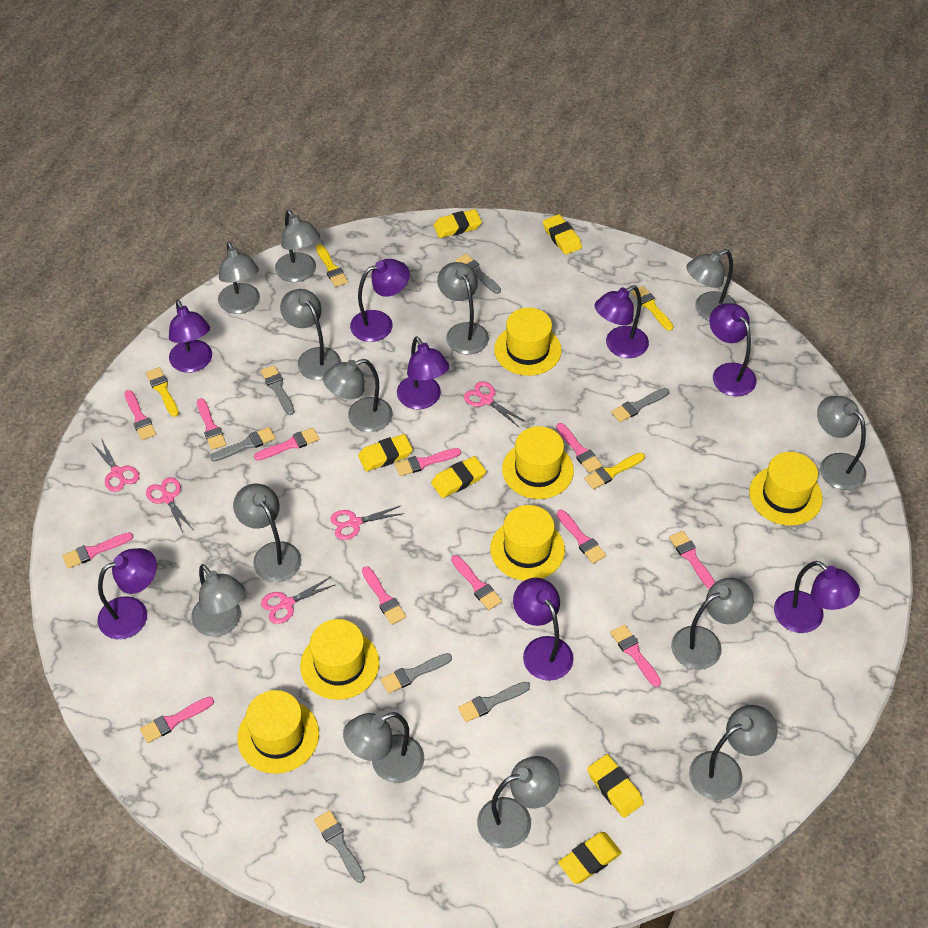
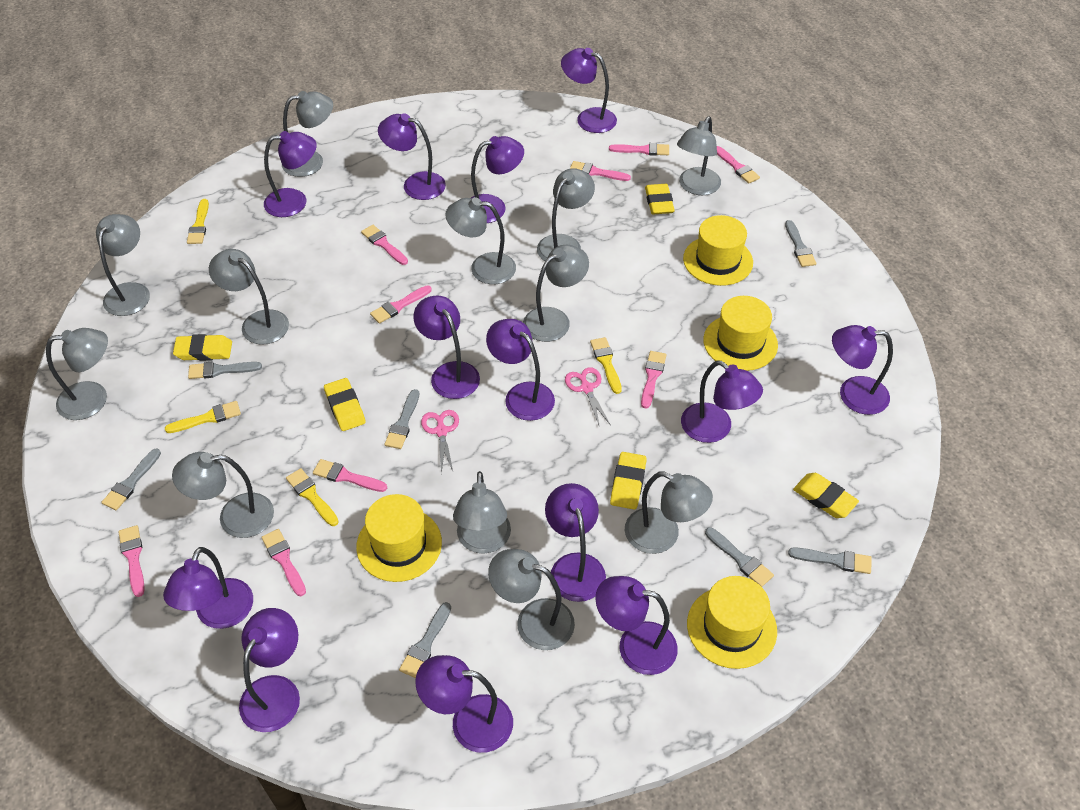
grey lamp: [191,564,245,637] [218,241,260,314] [233,483,302,582] [275,210,320,282] [280,289,341,380] [323,359,393,432] [343,712,424,783] [437,262,489,354] [477,756,560,849] [671,578,754,670] [686,249,736,321] [689,705,778,800] [817,396,866,490] = 13 -> [46,328,108,420] [96,214,150,316] [172,452,274,538] [209,249,289,345] [282,91,333,177] [445,197,516,284] [453,471,511,554] [488,549,575,650] [523,245,589,342] [537,168,595,261] [625,472,713,554] [677,117,721,195] = 12
pink brush: [62,532,133,569] [125,390,156,440] [140,697,214,743] [197,398,226,450] [254,428,319,461] [362,566,406,625] [395,448,461,476] [451,555,502,610] [556,423,602,473] [557,510,606,564] [610,624,661,687] [669,531,715,589] = 12 -> [118,525,145,597] [261,529,306,596] [313,459,387,492] [361,225,408,265] [370,285,432,324] [570,161,631,181] [609,143,669,156] [641,351,666,409] [717,146,760,184] = 9
pink scissors: [92,439,139,492] [146,477,194,533] [261,577,335,624] [330,506,404,540] [464,381,526,427] = 5 -> [421,410,459,474] [565,367,610,427] = 2
purple lamp: [97,548,157,639] [169,300,212,373] [350,259,410,342] [397,337,449,409] [513,578,574,681] [595,285,649,358] [709,303,757,397] [774,561,860,633] = 8 -> [163,547,253,629] [239,608,300,732] [264,131,317,217] [378,113,446,200] [413,296,480,399] [415,655,513,753] [471,136,524,223] [486,319,555,421] [545,483,606,602] [561,48,617,133] [595,576,678,675] [681,360,763,443] [832,325,893,415] = 13
yellow eraser: [358,434,413,472] [431,456,486,498] [433,209,482,238] [543,214,582,255] [558,832,622,884] [587,754,644,818] = 6 -> [173,334,232,361] [324,378,366,431] [610,452,647,510] [645,184,675,214] [793,473,859,518] = 5
yellow hat: [237,690,319,774] [300,619,379,700] [490,505,565,581] [494,308,562,376] [502,426,574,499] [749,452,823,526] = 6 -> [356,494,442,582] [683,215,753,286] [687,576,777,669] [703,296,778,371] = 4

